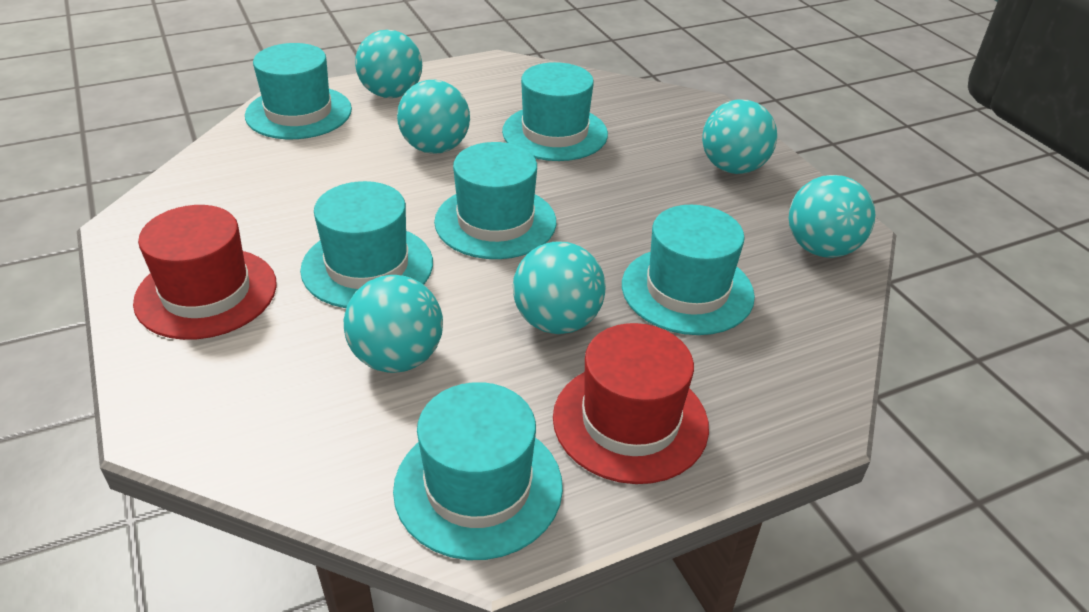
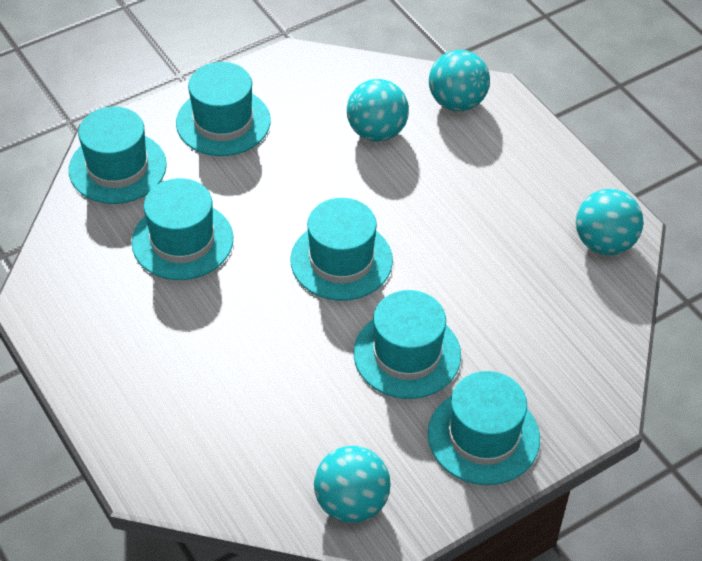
red hat: [133,205,277,340] [553,323,709,484] = 2 -> none = 0
turquoise ball: [344,275,443,373] [355,30,422,98] [397,80,470,154] [513,242,606,334] [702,100,777,174] [789,175,875,258] = 6 -> [314,446,391,523] [347,79,409,142] [429,50,490,111] [576,189,643,255] = 4

